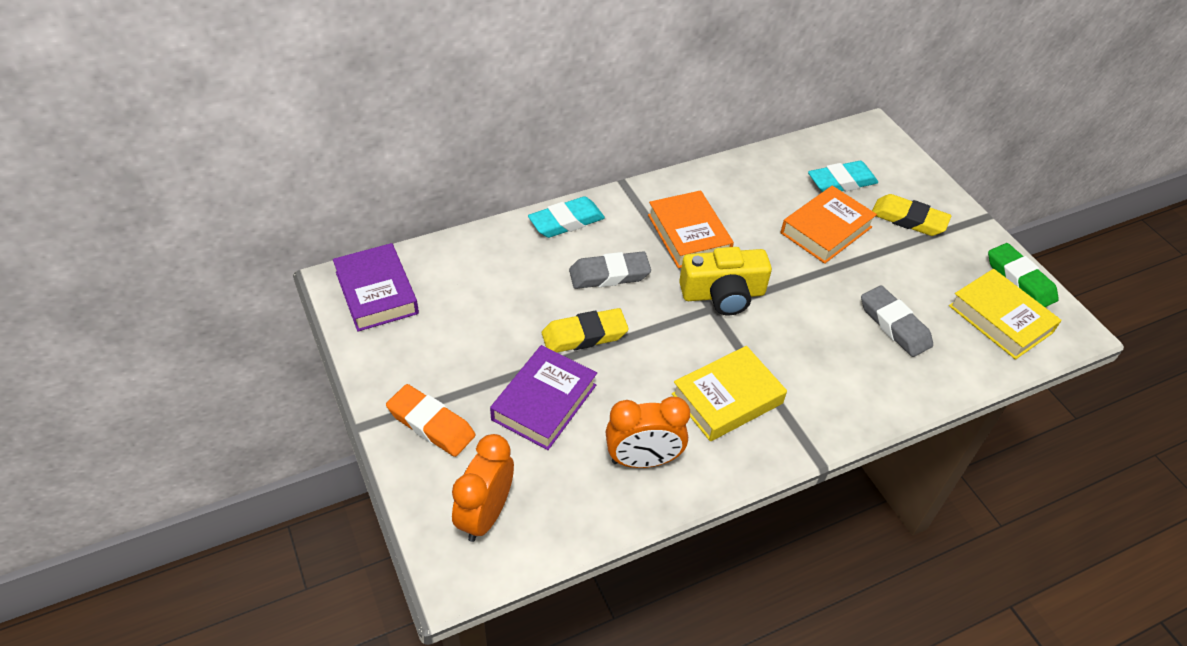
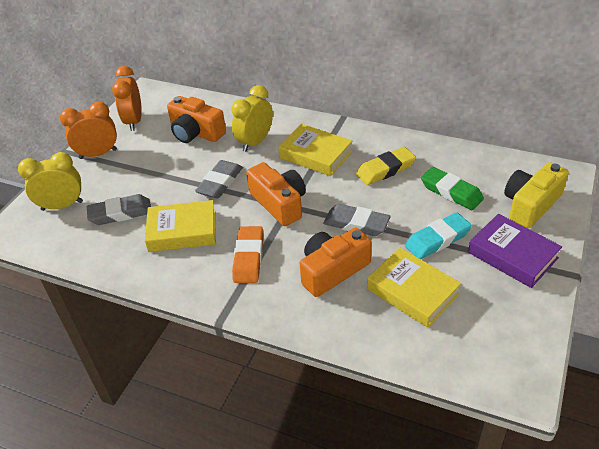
grey eraser: [569,251,651,289] [861,285,933,357] = 2 -> [87,194,151,225] [195,160,243,198] [323,204,391,236] = 3
orange book: [648,190,734,268] [781,186,877,264] = 2 -> none = 0
orange camera: none = 0 -> [167,96,226,143] [246,162,306,226] [300,228,371,297] = 3
purple book: [333,243,419,332] [490,345,597,450] = 2 -> [468,214,562,288] = 1
turquoise eraser: [528,196,605,238] [808,161,878,192] = 2 -> [405,212,472,259] = 1
yellow book: [672,346,787,441] [949,269,1062,360] = 2 -> [145,200,216,252] [278,124,352,176] [367,248,461,328] = 3
yellow clock: none = 0 -> [18,152,83,211] [231,85,273,152] = 2
yellow eraser: [542,308,629,352] [872,194,951,236] = 2 -> [356,147,416,185] = 1

